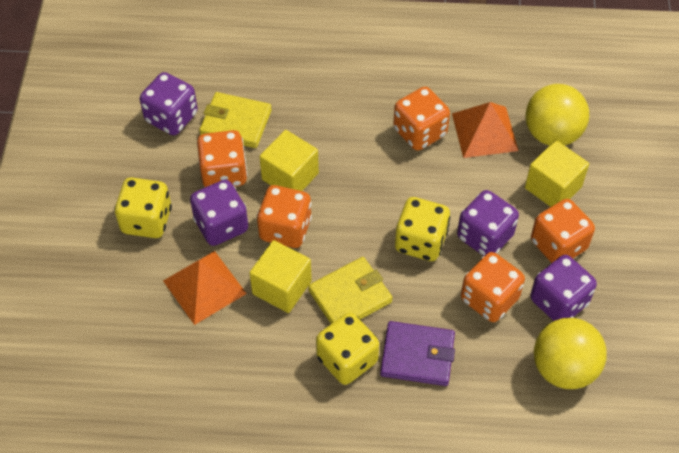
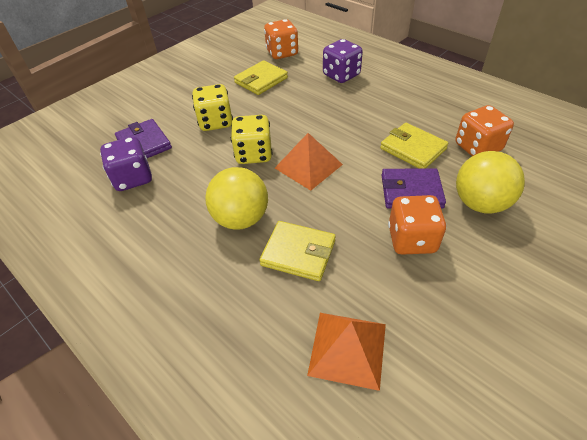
orange dice: [197,130,248,187] [257,185,312,248] [393,87,450,151] [461,252,525,322] [531,199,595,263] = 5 -> [264,19,299,59] [388,195,447,255] [455,105,514,156] = 3
purple dice: [140,72,198,135] [190,180,248,246] [457,190,519,256] [530,255,597,321] = 4 -> [100,137,152,191] [323,39,363,83] = 2
purple wallet: [380,321,455,386] = 1 -> [115,119,172,158] [382,169,446,209] = 2
yellow cube: [250,240,312,313] [260,130,319,191] [525,140,589,207] = 3 -> none = 0
yellow dice: [114,177,172,238] [316,312,379,385] [395,197,450,261] = 3 -> [192,84,233,131] [231,115,272,164] = 2
yellow wallet: [199,92,272,148] [308,257,393,324] = 2 -> [234,60,288,95] [259,221,336,281] [380,123,448,169] = 3

